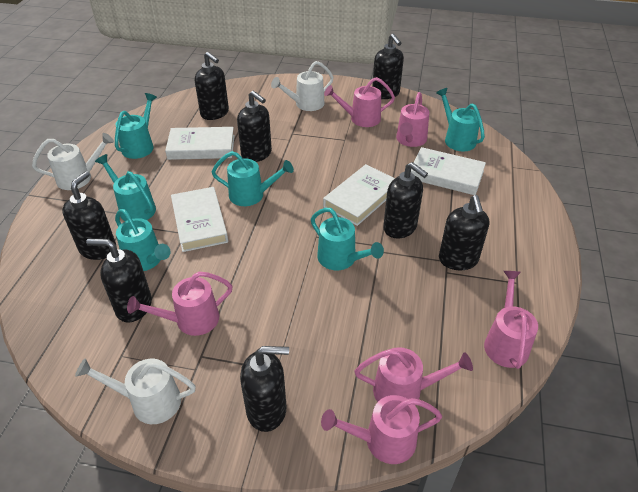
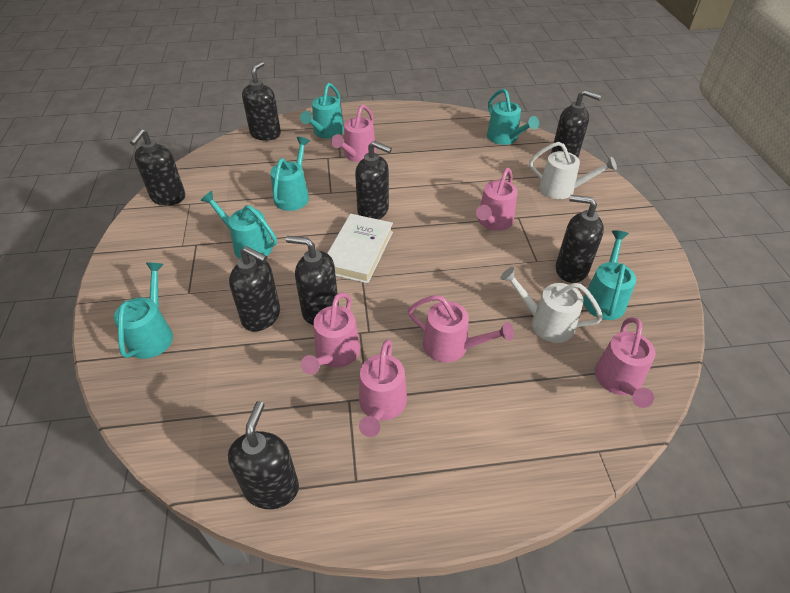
white book: [165,127,235,160] [171,187,228,252] [323,164,395,226] [411,147,486,195] = 4 -> [327,214,393,283] = 1
white watering can: [32,133,114,190] [75,358,196,424] [271,61,334,111] = 3 -> [500,267,603,343] [529,142,617,199] = 2

